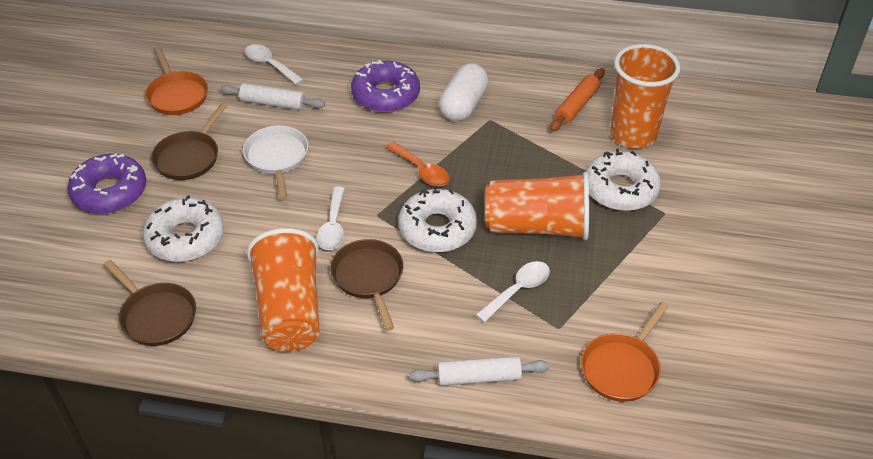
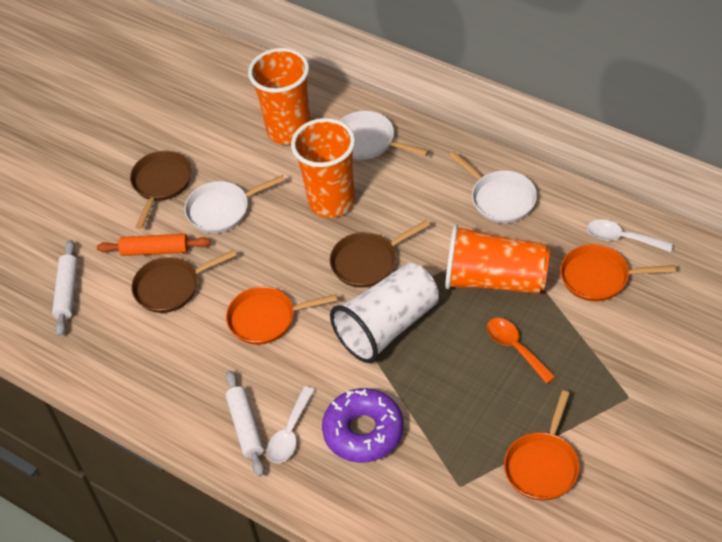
orange pan: [146,46,208,115] [581,302,669,402] = 2 -> [226,287,338,345] [504,391,579,501] [560,244,676,301] = 3
purple donut: [67,154,146,214] [351,60,420,113] = 2 -> [322,388,404,463] = 1
white capsule: [439,63,488,121] = 1 -> none = 0
white cup: none = 0 -> [330,263,439,363] = 1
white donut: [143,195,224,262] [398,186,477,253] [586,149,661,211] = 3 -> none = 0
white pan: [243,125,308,200] = 1 -> [184,175,285,233] [339,111,429,160] [449,151,537,223] = 3
white spoon: [245,44,304,85] [317,186,345,250] [476,261,550,323] = 3 -> [267,386,315,463] [587,219,673,252] = 2

